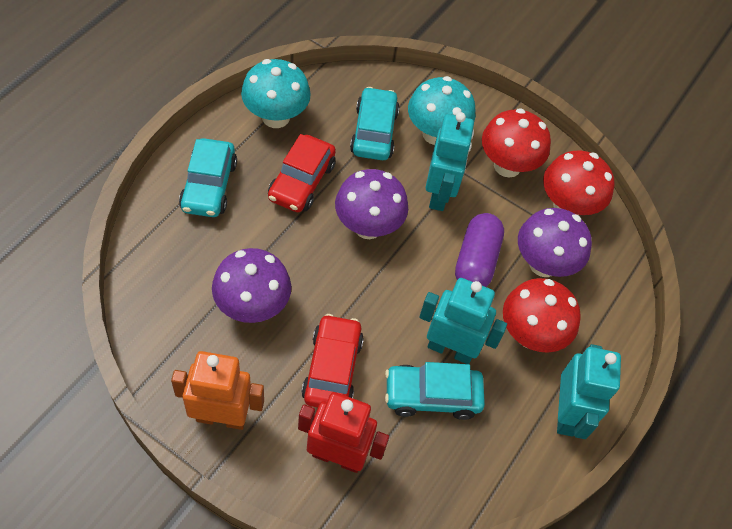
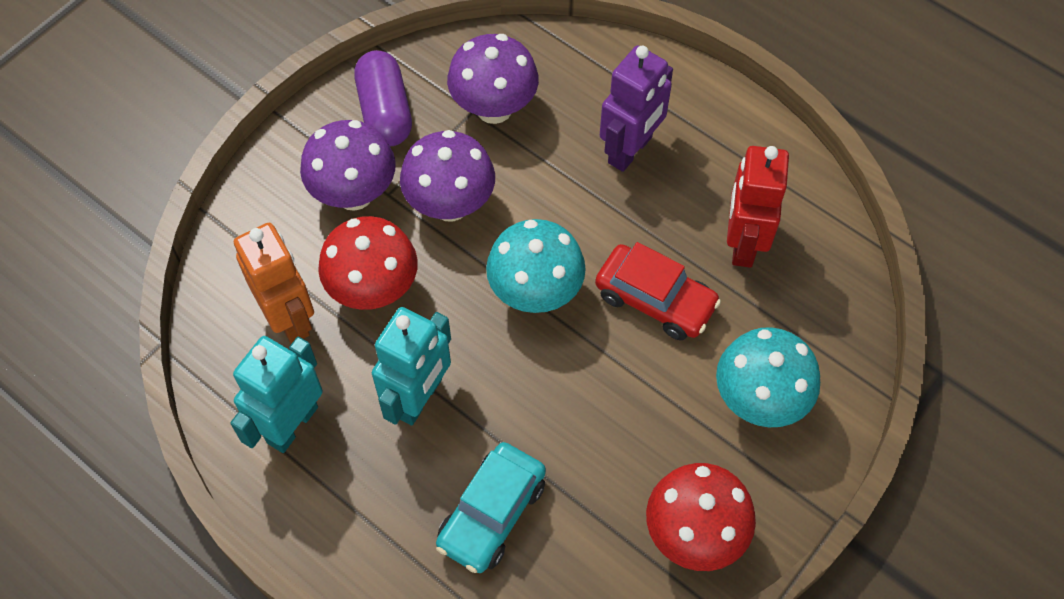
purple robot: none = 0 -> [600,45,673,172] = 1
red car: [268,134,336,212] [301,314,364,408] = 2 -> [595,242,721,341] = 1
red mushroom: [482,108,551,178] [503,278,581,353] [543,150,614,215] = 3 -> [318,216,418,310] [646,463,756,571] = 2
turquoise car: [179,138,237,217] [350,87,400,160] [385,362,485,420] = 3 -> [436,442,546,573] = 1
turquoise robot: [419,278,507,364] [425,112,474,211] [557,344,621,439] = 3 -> [230,336,323,453] [372,307,451,426] = 2

